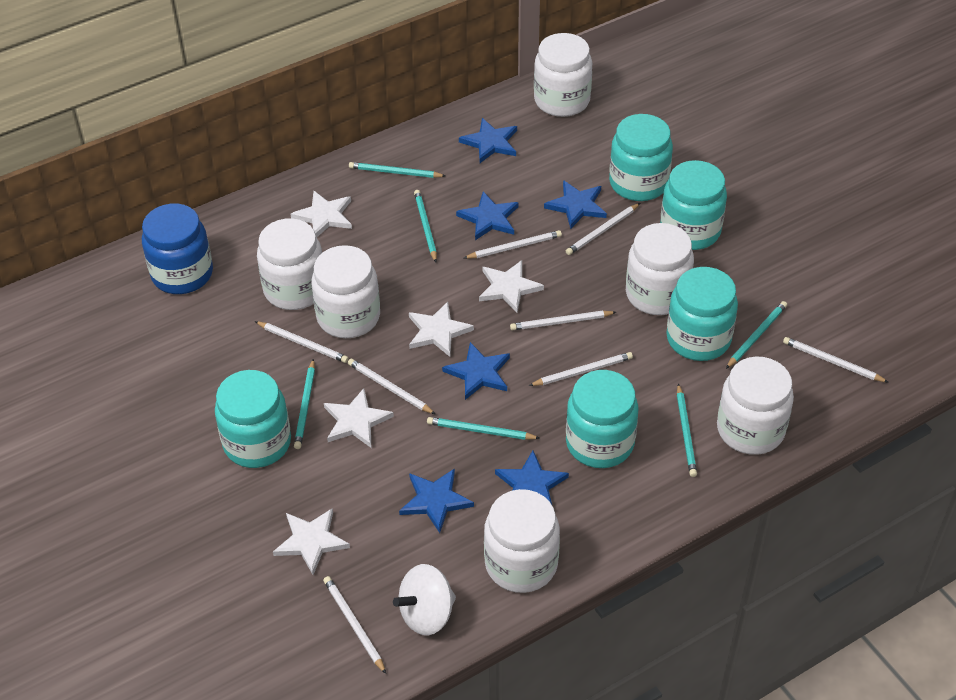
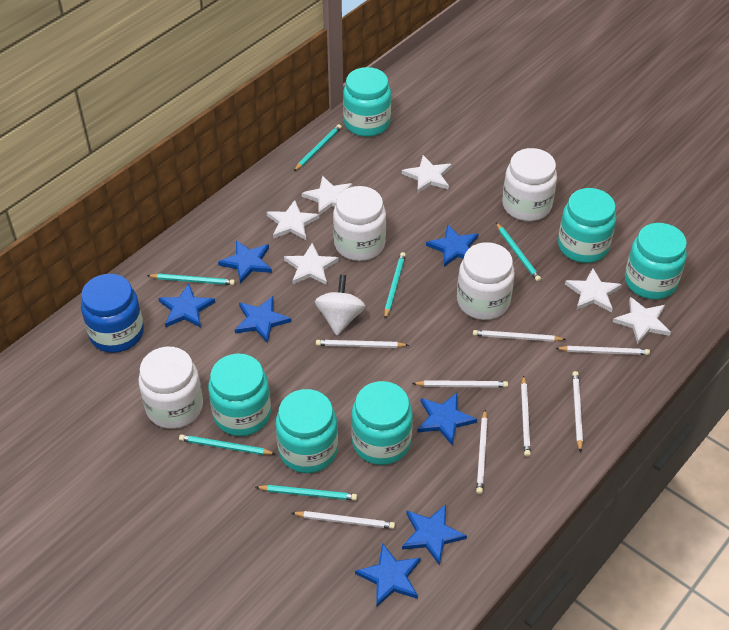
blue star: [399,468,474,533] [442,342,510,400] [456,191,519,240] [459,118,517,163] [495,451,569,505] [544,180,607,229] = 6 -> [158,283,215,328] [218,240,272,284] [235,296,291,343] [355,543,421,607] [402,505,467,565] [417,393,477,446] [426,224,478,267] = 7
turquoise jar: [215,370,291,468] [566,370,638,468] [609,114,673,201] [660,160,727,250] [666,267,738,361] = 5 -> [208,353,271,436] [276,389,338,473] [343,67,391,137] [351,381,413,465] [558,188,616,263] [625,223,687,300] = 6
white jar: [257,218,322,310] [312,245,380,338] [484,489,560,593] [534,33,592,117] [626,223,694,315] [717,356,794,455] = 6 -> [139,347,203,429] [333,186,386,261] [457,242,515,320] [502,148,557,221] = 4
white star: [273,508,350,575] [291,191,352,237] [324,388,394,448] [409,302,474,357] [479,260,544,313] = 5 -> [267,200,319,240] [284,243,339,285] [302,176,352,216] [402,155,452,194] [565,268,622,312] [613,297,671,344] = 6

